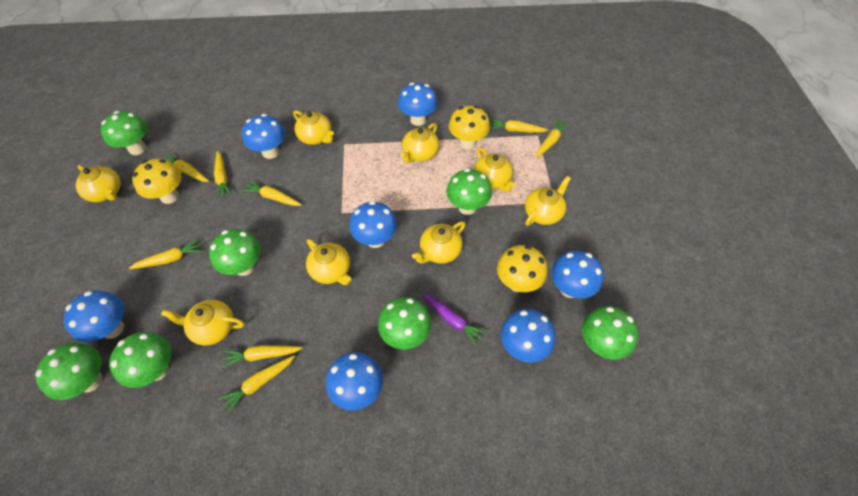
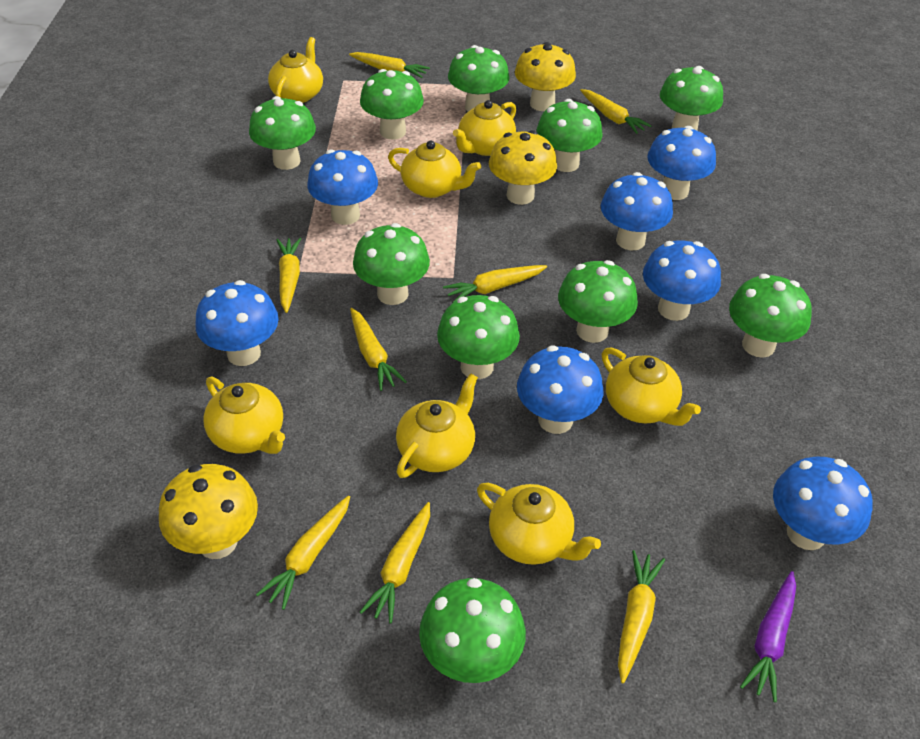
green mushroom: [35,343,103,400] [101,111,147,155] [109,332,171,388] [209,229,261,276] [378,297,432,350] [446,169,492,215] [582,306,638,360] = 7 -> [249,96,316,170] [353,223,430,305] [360,69,424,140] [419,578,526,683] [437,295,520,379] [448,45,510,112] [537,99,602,172] [558,260,638,343] [660,66,723,130] [729,274,812,358] = 10
yellow teapot: [76,165,121,202] [161,300,244,345] [293,110,334,145] [306,239,351,285] [400,123,439,163] [412,221,465,264] [474,148,515,192] [525,176,571,226] = 8 -> [203,377,285,454] [268,37,323,103] [388,140,481,198] [396,373,478,478] [453,100,516,156] [477,483,601,565] [602,347,701,426] = 7

